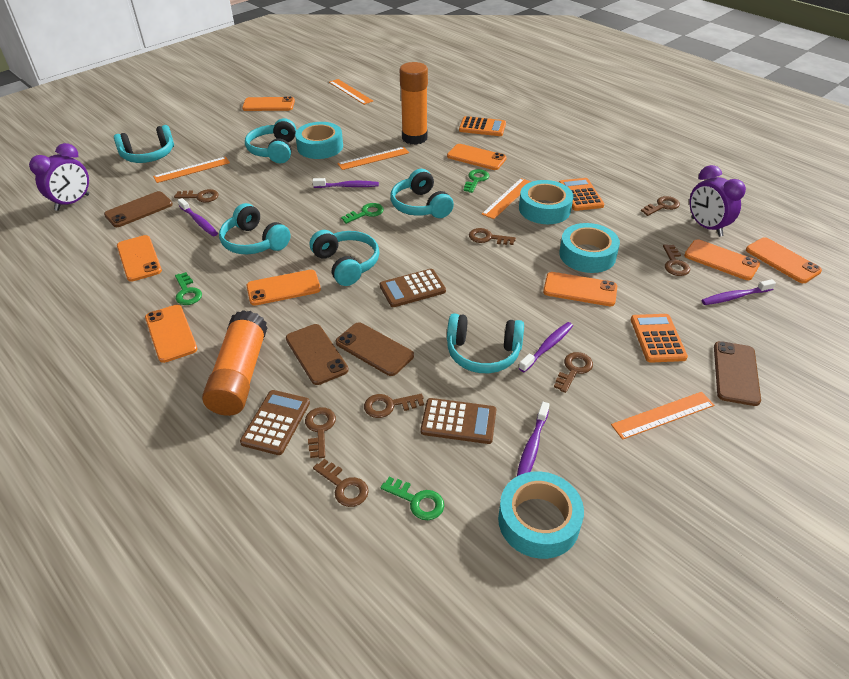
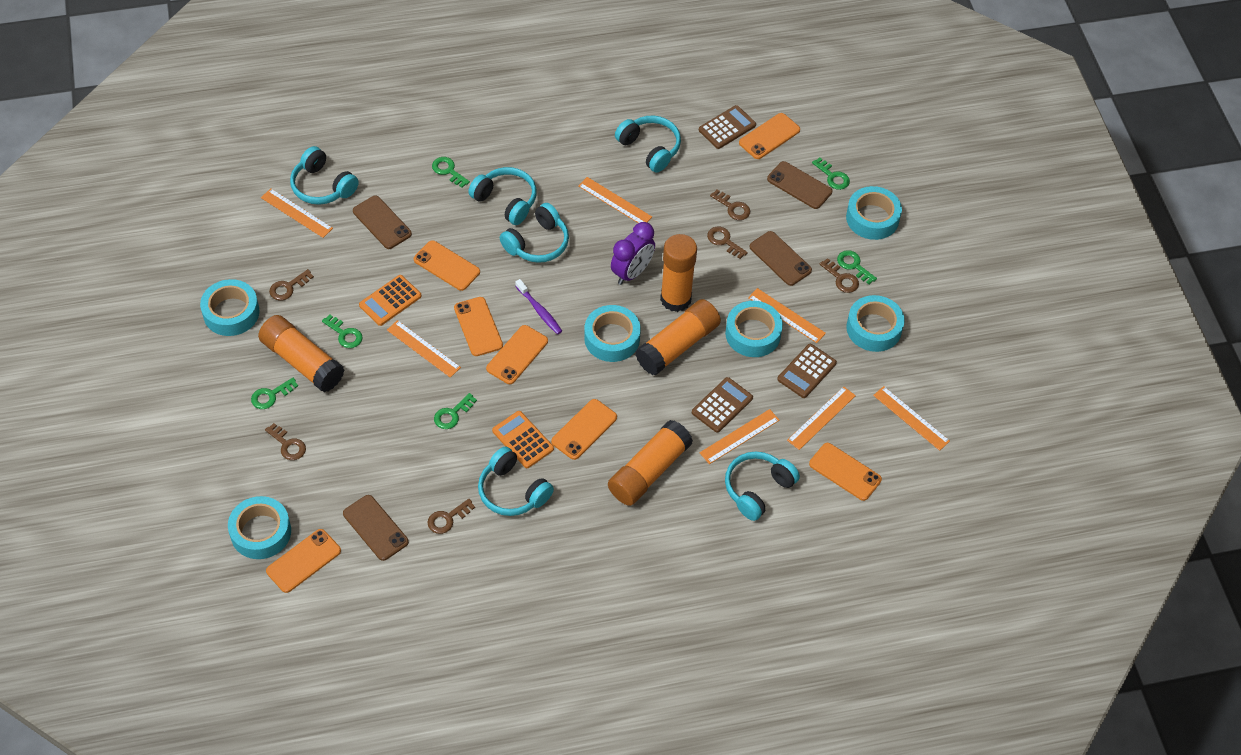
brown key: [174,189,218,202] [305,407,336,458] [313,459,369,507] [364,394,424,418] [469,228,516,245] [554,352,593,393] [641,196,680,216] [663,244,690,276] = 8 -> [265,423,306,460] [269,269,314,301] [427,499,475,534] [707,227,748,259] [710,190,750,220] [820,258,859,293] = 6
green key: [175,272,202,305] [341,203,384,224] [381,477,444,520] [463,169,489,193] = 4 -> [251,378,298,409] [322,315,363,348] [432,157,470,188] [434,393,477,429] [812,157,850,190] [837,250,877,284] = 6
orange calculator: [459,116,506,136] [559,178,604,211] [631,314,688,363] = 3 -> [359,275,422,326] [492,411,554,468] = 2
orange glue stick: [202,310,267,416] [400,62,428,145] = 2 -> [258,315,344,392] [608,420,693,506] [635,299,721,375] [660,234,697,312] = 4
orange phone: [117,235,162,282] [145,305,197,363] [242,96,295,111] [247,270,321,306] [447,144,507,170] [543,272,617,306] [684,239,760,280] [746,237,822,283] = 8 -> [266,529,341,593] [414,240,480,291] [454,297,503,356] [486,325,548,384] [551,399,617,460] [739,113,800,159] [809,443,882,501] = 7
orange ruler: [153,157,230,183] [329,79,373,105] [337,147,409,170] [482,178,531,219] [611,392,714,440] = 5 -> [261,188,333,238] [387,320,461,378] [578,177,652,223] [700,409,780,464] [748,288,826,343] [787,386,856,450] [873,386,950,451] = 7
purple clock: [29,143,89,211] [689,165,746,237] = 2 -> [611,222,655,285] = 1
purple toothbrush: [178,198,218,236] [312,178,379,188] [517,402,550,476] [519,322,573,372] [702,279,776,305] = 5 -> [515,279,562,335] = 1
turquoise tape: [295,122,343,159] [498,471,584,559] [519,180,573,224] [559,223,620,273] = 4 -> [200,279,260,336] [228,496,291,559] [584,305,641,362] [725,301,783,357] [846,186,902,240] [846,295,904,352] = 6

